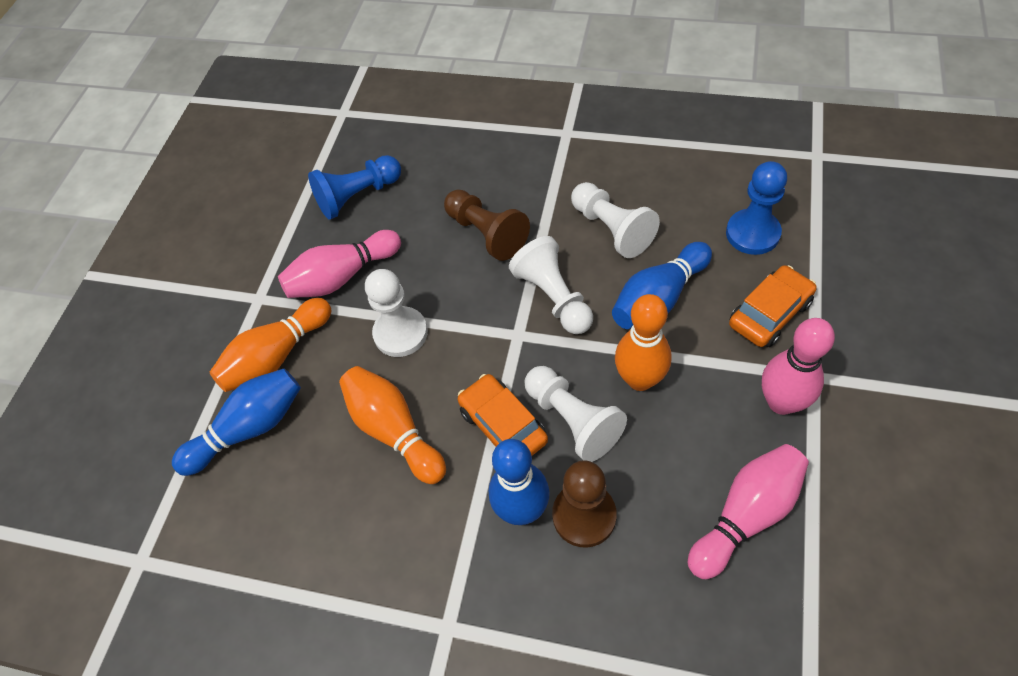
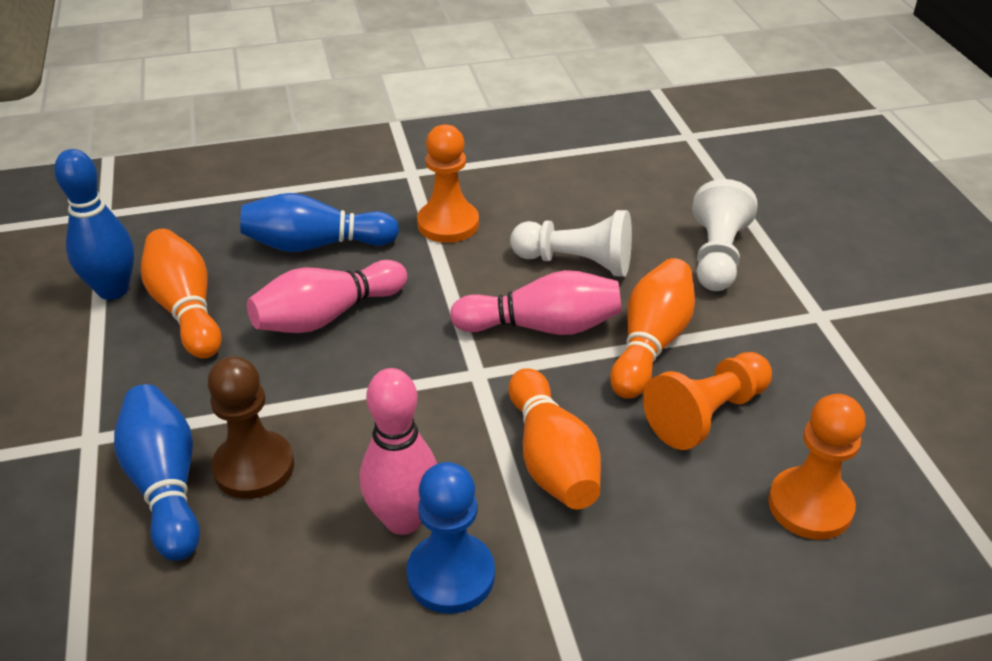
blue pawn: [308,155,401,220] [726,161,787,255] = 2 -> [406,462,495,614] = 1
brown pawn: [444,189,530,261] [552,461,617,548] = 2 -> [208,356,294,499] = 1
orange car: [457,374,548,456] [729,265,817,347] = 2 -> none = 0
orange pawn: none = 0 -> [417,124,479,243] [643,352,772,450] [768,394,866,540] = 3
white pawn: [365,269,428,357] [509,236,593,334] [525,366,627,462] [571,182,660,258] = 4 -> [510,210,632,277] [692,179,758,291] = 2

